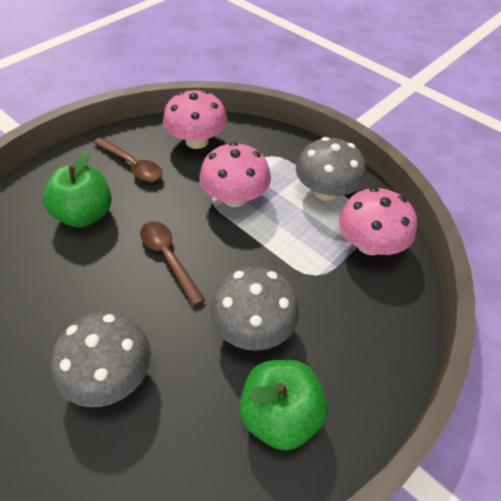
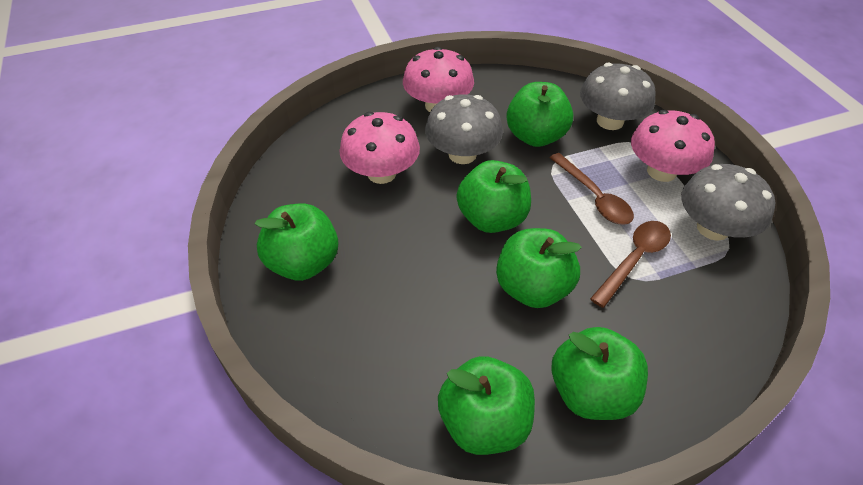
green apple: [43,152,112,227] [239,360,328,451] = 2 -> [255,203,338,281] [438,356,535,455] [456,160,531,233] [496,228,582,308] [506,82,573,147] [551,327,648,420] = 6

